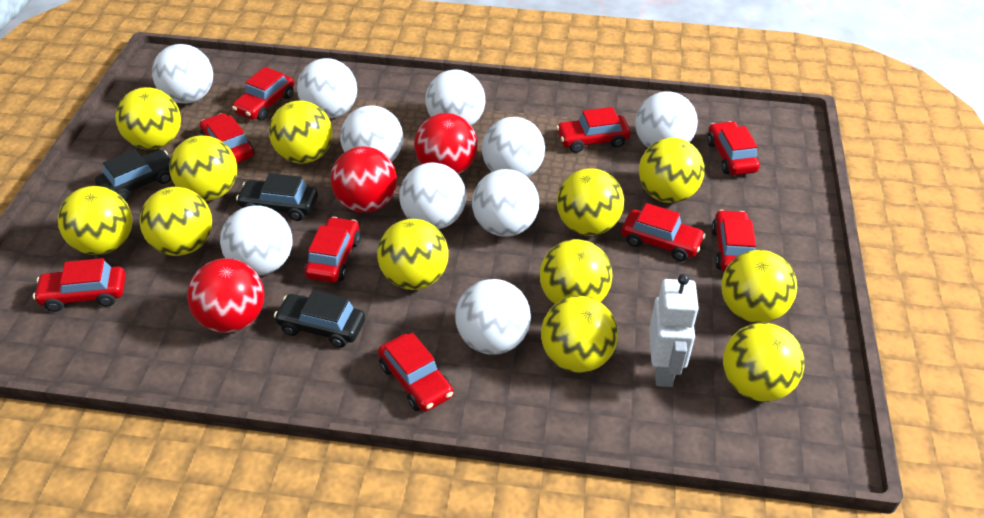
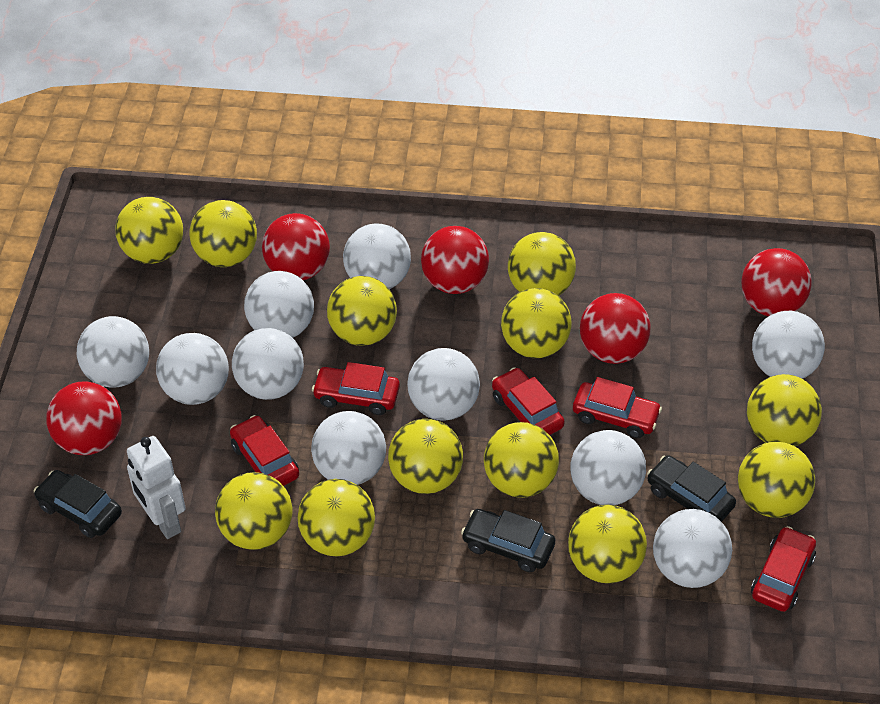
red ball: [187,258,264,333] [331,147,397,213] [414,113,477,174] = 3 -> [47,381,122,455] [262,213,330,280] [421,226,489,294] [580,293,650,364] [741,248,812,316] = 5
red car: [33,258,126,312] [199,113,255,163] [232,67,294,121] [305,217,361,283] [378,333,453,412] [556,107,631,153] [622,203,706,261] [707,121,760,175] [711,210,756,271] = 9 -> [230,415,299,486] [312,362,400,415] [492,367,565,435] [573,377,662,438] [751,526,816,612] = 5

